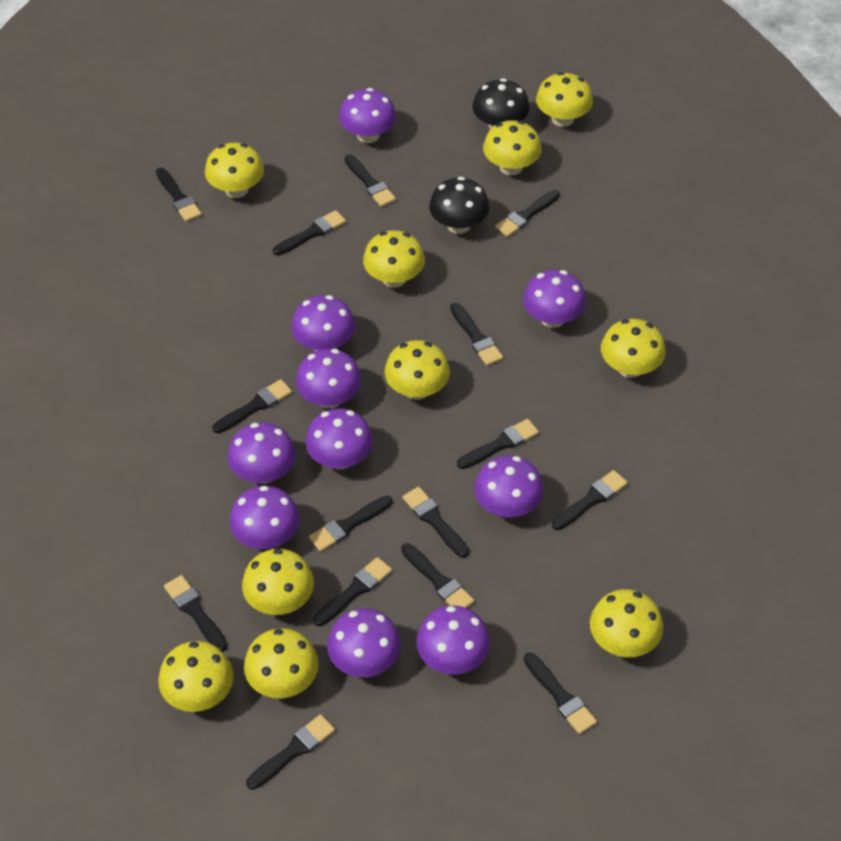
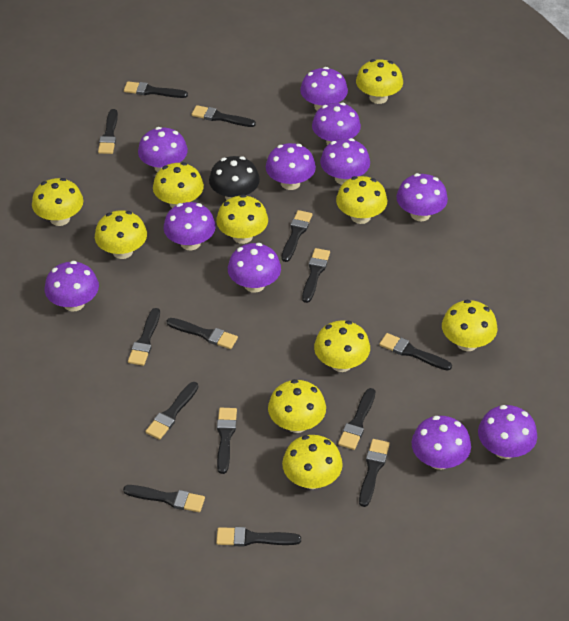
black brush: [156,168,202,222] [164,575,228,652] [213,379,292,433] [246,714,335,790] [273,210,346,255] [309,495,393,552] [313,557,392,626] [344,154,396,207] [401,543,474,608] [402,487,469,558] [450,303,503,366] [457,419,539,469] [495,190,560,237] [524,653,597,734] [552,470,628,530] = 15 -> [98,109,118,154] [123,485,205,512] [124,81,188,98] [128,308,160,366] [145,382,198,440] [167,318,238,349] [192,105,256,127] [216,527,301,547] [217,408,237,474] [281,210,312,262] [302,248,330,303] [338,388,375,450] [359,439,390,507] [379,333,452,371] = 14
black mushroom: [429,177,490,234] [472,78,530,129] = 2 -> [209,156,260,200] = 1
purple mushroom: [228,422,296,484] [230,486,300,549] [291,295,355,351] [296,349,361,408] [305,408,373,469] [327,608,401,677] [339,88,396,143] [416,606,490,675] [474,456,544,517] [523,270,586,328] = 10 -> [45,261,99,312] [138,127,188,172] [164,202,216,250] [228,243,281,293] [266,143,316,190] [300,67,348,111] [312,103,361,145] [320,138,370,185] [396,173,448,221] [412,416,471,470] [478,405,537,459] = 11

